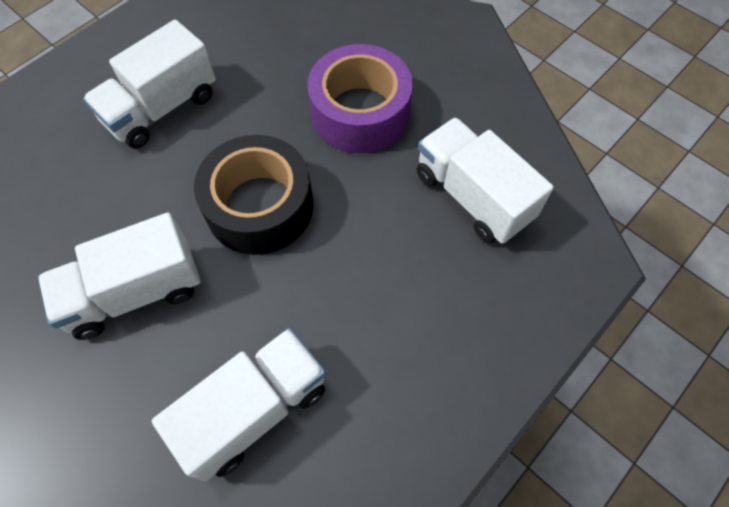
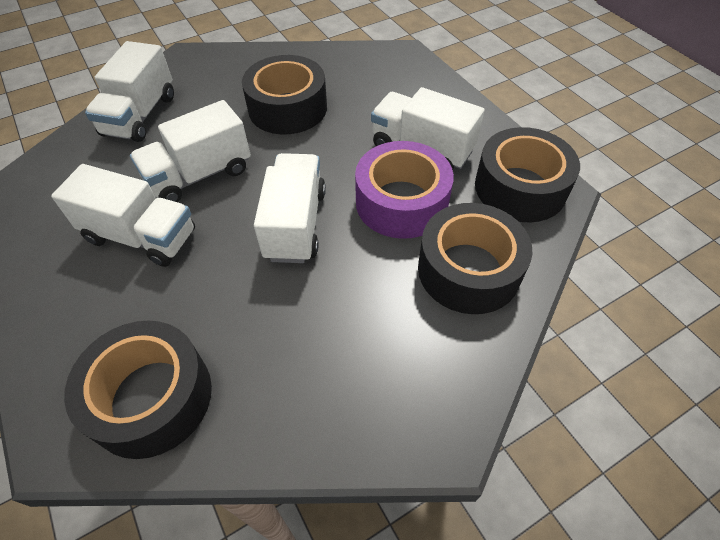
black tape: [194,135,313,255] = 1 -> [64,321,212,459] [242,55,327,134] [418,203,532,314] [475,127,580,222] = 4
white truck: [38,213,201,340] [83,19,216,149] [152,328,326,481] [417,117,554,244] = 4 -> [51,164,195,267] [85,41,174,142] [130,100,251,202] [254,153,326,263] [371,87,485,170] = 5

